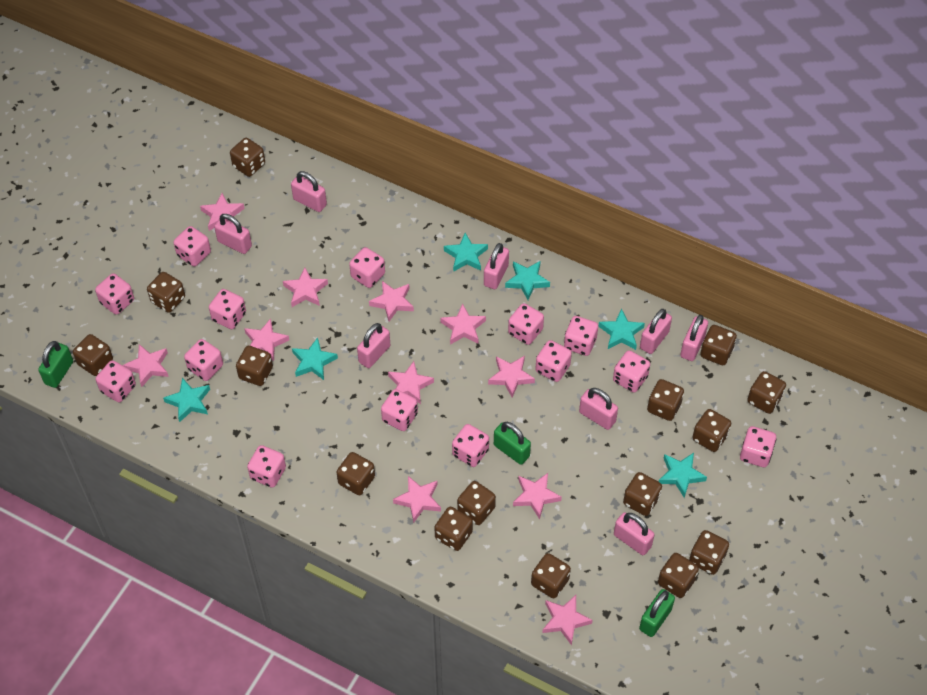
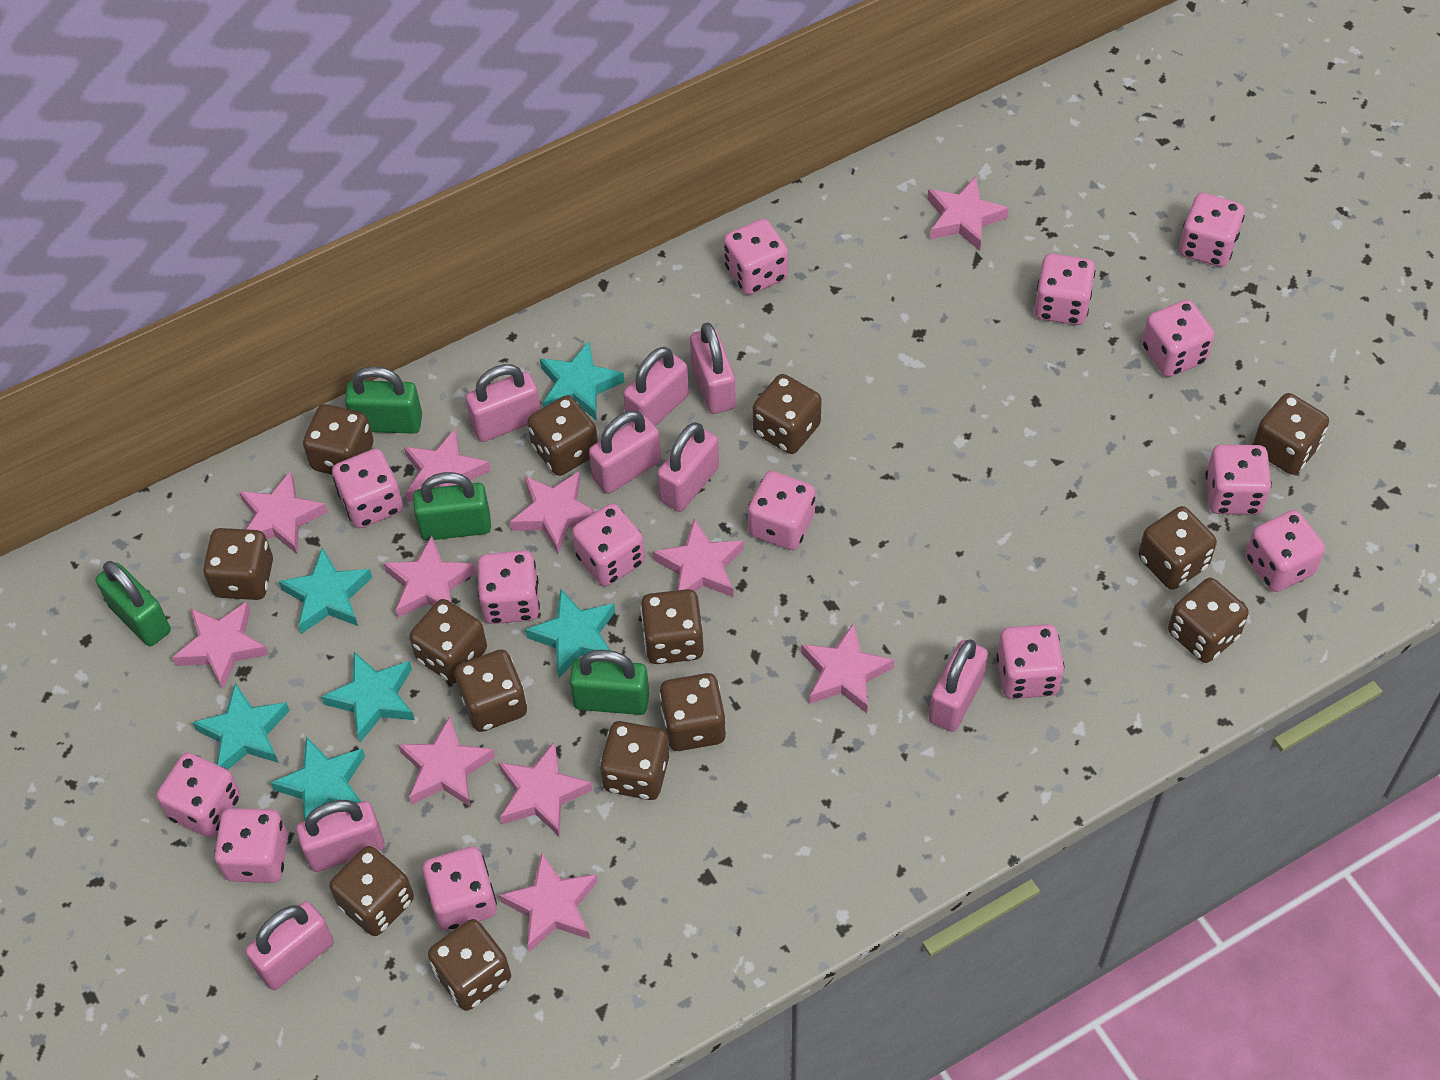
brown dice: [73,334,113,376] [147,272,185,313] [230,138,265,177] [236,346,273,386] [337,452,375,495] [434,507,473,551] [457,481,496,525] [531,553,571,599] [623,472,662,516] [647,379,684,421] [658,553,699,598] [689,530,729,575] [692,409,731,452] [700,325,737,365] [747,371,786,414] = 15 -> [203,528,273,600] [303,404,373,475] [329,846,414,936] [409,599,487,683] [428,919,511,1011] [455,649,527,732] [528,395,598,476] [600,721,669,800] [641,589,704,664] [659,673,726,751] [753,374,822,454] [1138,506,1217,590] [1168,578,1249,663] [1253,393,1329,475] = 14
green padlock: [38,341,73,388] [494,422,531,465] [639,589,675,637] = 3 -> [96,561,171,646] [345,366,422,434] [413,472,491,541] [570,650,649,715] = 4

